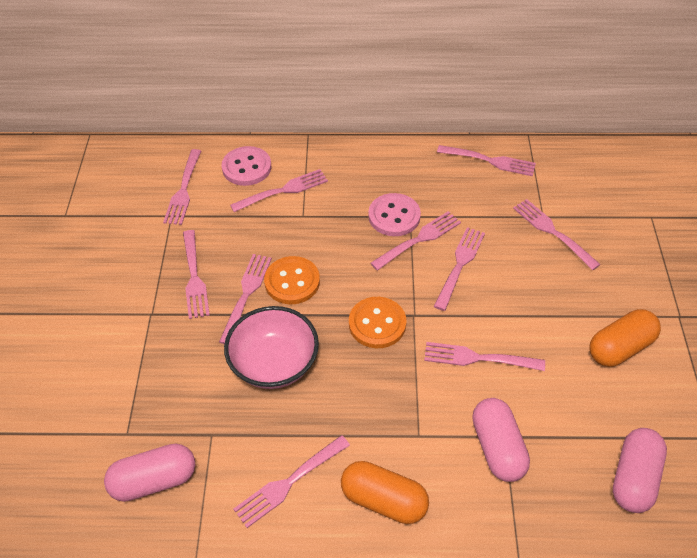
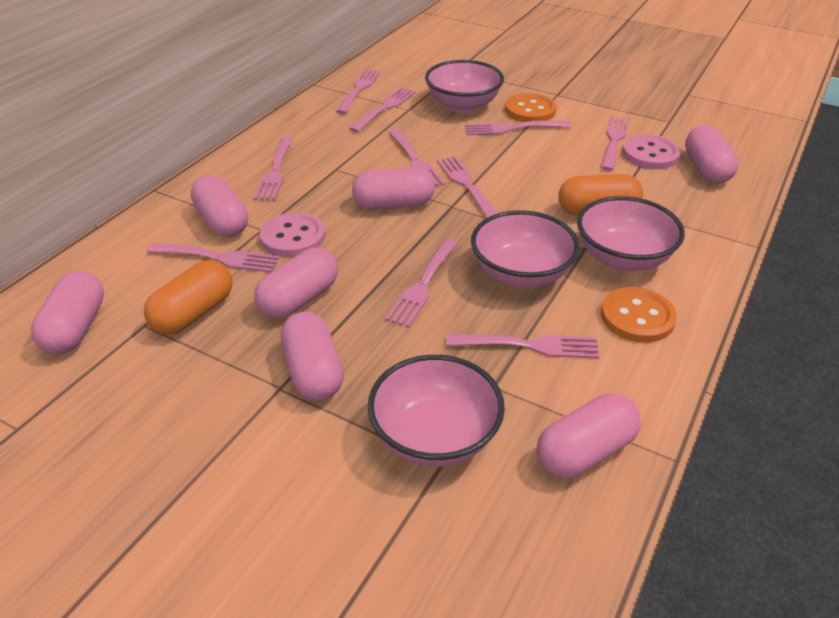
pink bowl: [224,306,319,389] = 1 -> [368,355,505,467] [425,60,504,112] [471,210,580,288] [577,196,685,271] = 4
pink capsule: [104,444,195,502] [472,398,530,482] [613,428,667,513] = 3 -> [31,270,104,354] [191,175,248,237] [254,248,338,319] [281,311,344,401] [352,167,435,210] [537,393,641,478] [685,125,739,184] = 7

